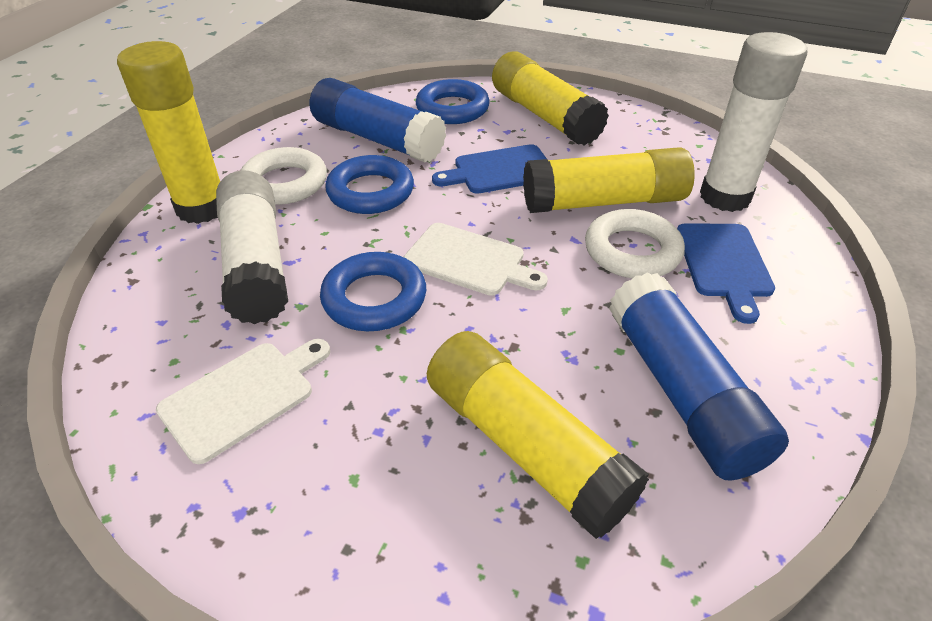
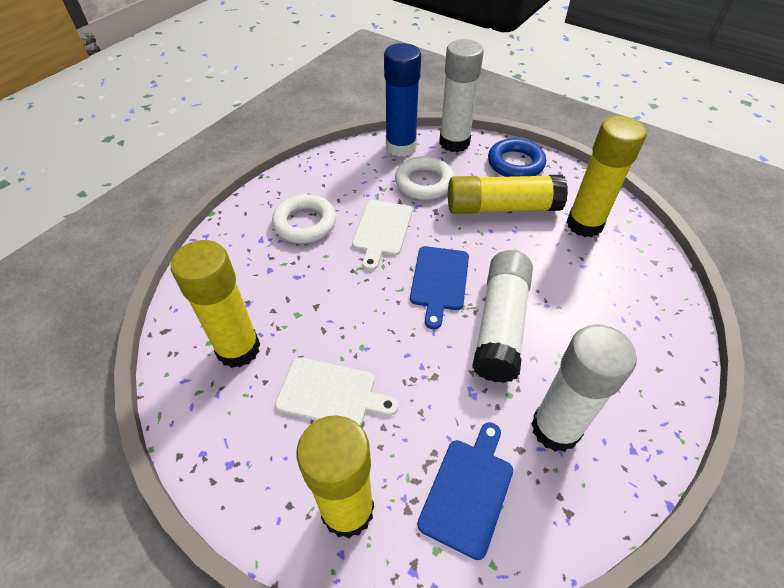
blue glue stick: [309,78,446,162] [609,272,789,480] = 2 -> [384,43,421,157] = 1
blue ring: [320,252,426,331] [325,155,414,214] [416,79,490,124] = 3 -> [488,138,546,177] = 1
white glue stick: [216,170,288,324] [700,32,807,212] = 2 -> [439,39,484,152] [472,250,533,383] [531,324,637,452] = 3

